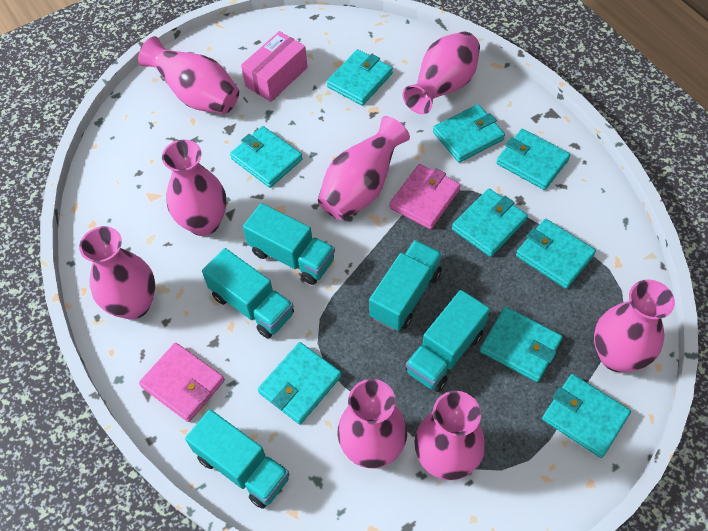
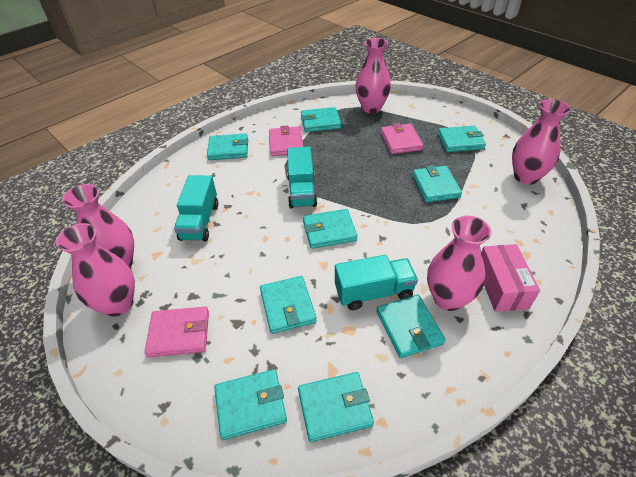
pink vase: [79,226,155,320] [138,36,239,114] [162,140,227,236] [318,116,410,220] [338,379,407,468] [402,32,480,114] [414,391,485,480] [594,280,675,372] = 8 -> [56,223,135,317] [62,184,134,267] [355,38,391,113] [427,216,491,311] [512,99,571,185] = 5
pink wallet: [139,343,225,422] [389,164,461,229] = 2 -> [145,306,209,357] [269,125,303,156] [381,123,423,154] = 3
turquoise truck: [185,409,289,509] [202,248,294,338] [243,203,335,285] [369,240,443,331] [405,290,490,392] = 5 -> [174,175,218,241] [287,146,317,208] [335,255,418,310] = 3

